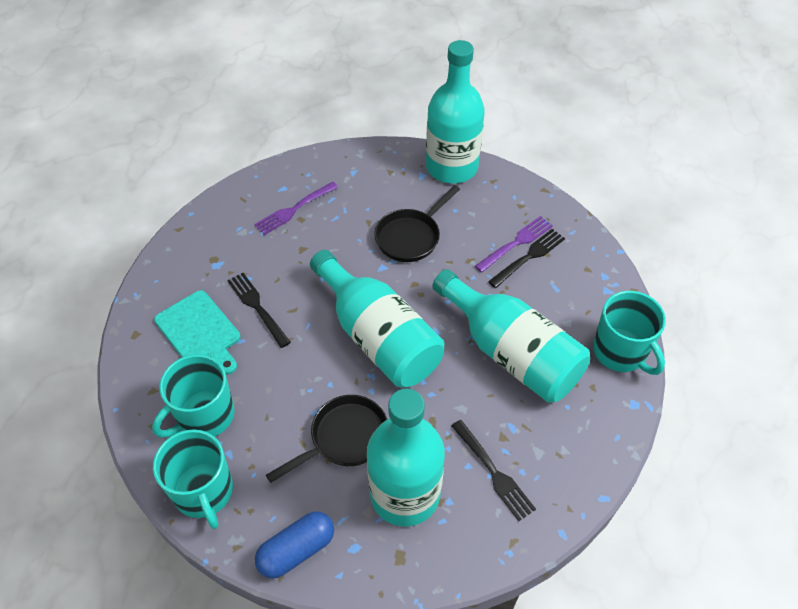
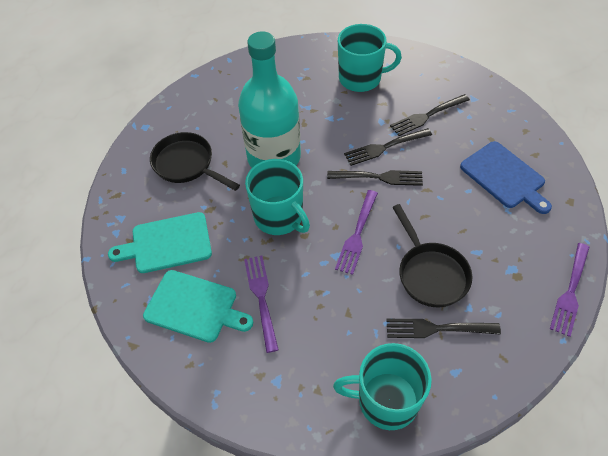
black fork: [227,273,291,348] [451,420,536,521] [488,229,565,288] = 3 -> [327,170,423,186] [344,128,432,166] [386,319,501,338] [390,94,470,136] = 4
blue capsule: [255,511,334,579] = 1 -> none = 0
blue cutting board: none = 0 -> [460,141,552,214] = 1
purple fork: [254,182,338,235] [475,216,553,272] = 2 -> [244,256,279,353] [335,190,378,275] [550,243,590,337] = 3
turquoise bottle: [310,250,444,387] [367,389,445,526] [426,40,485,183] [432,269,590,403] = 4 -> [238,31,301,168] = 1
turquoise cutting board: [154,290,240,375] = 1 -> [108,212,212,273] [143,270,253,343] = 2

